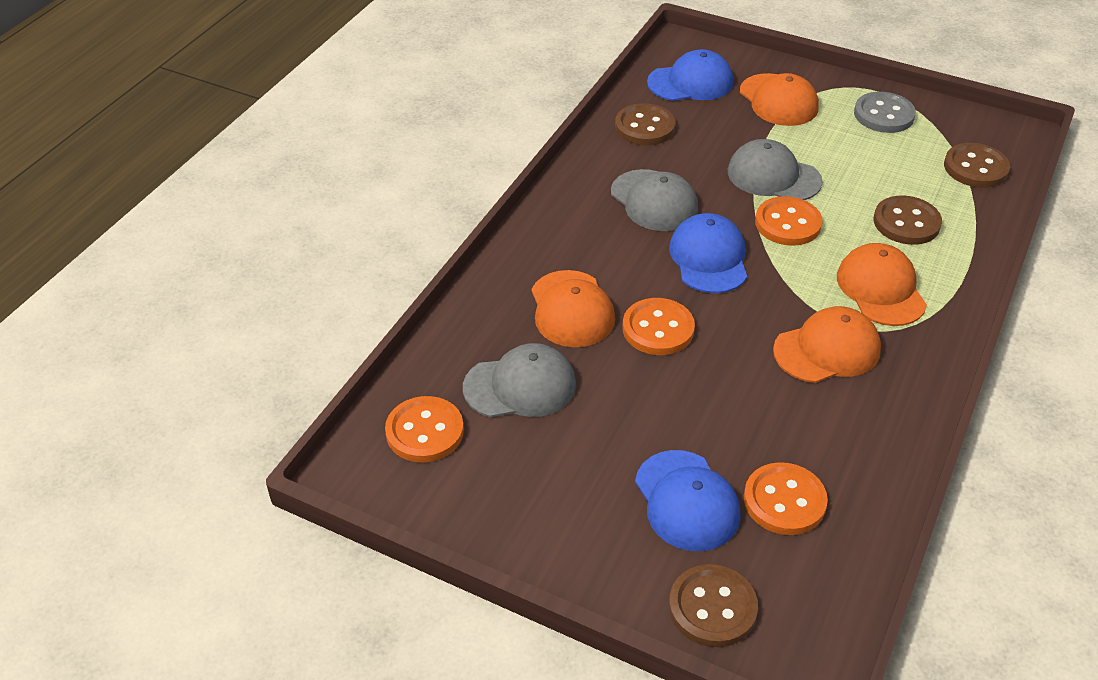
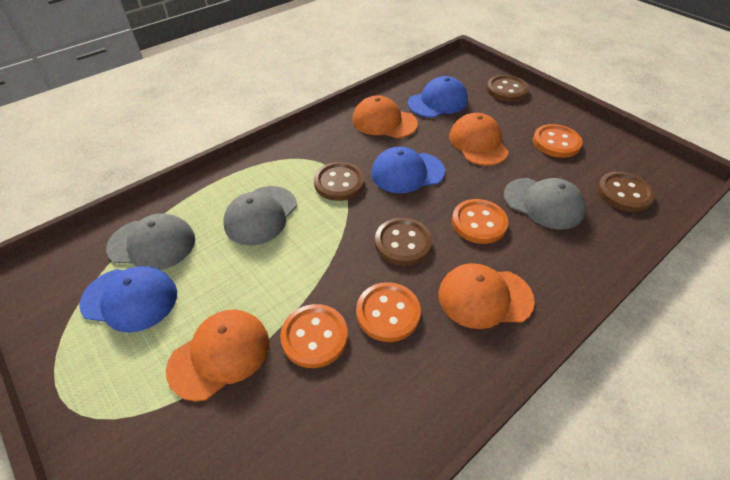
grey button: [854,92,916,133] = 1 -> none = 0

